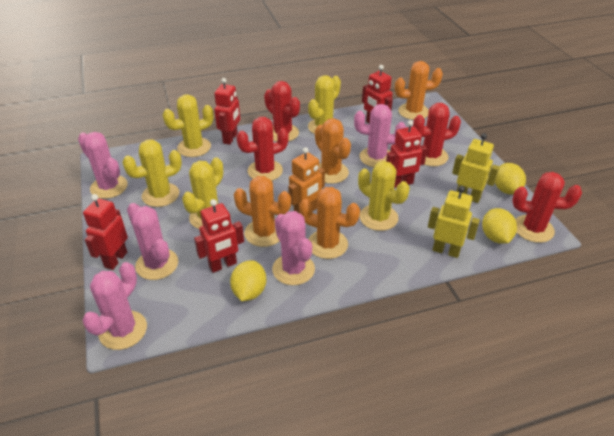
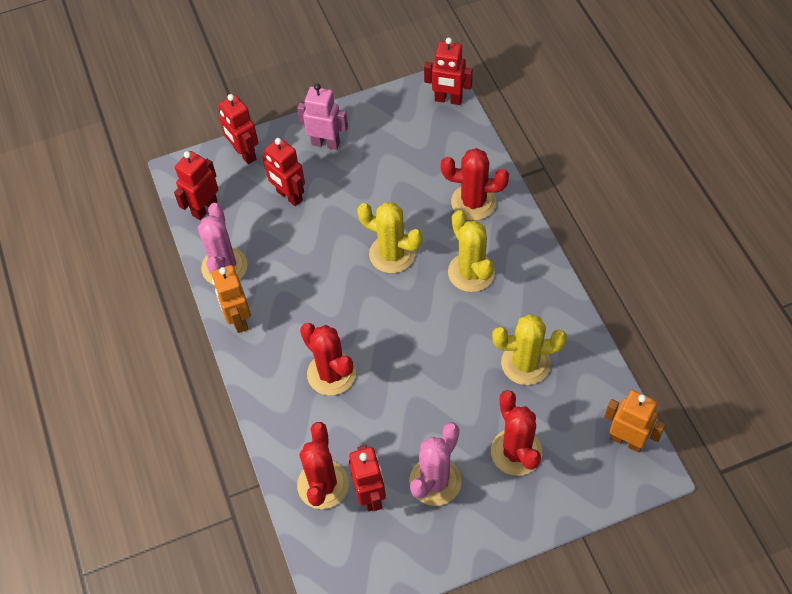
orange cactus: [234,176,291,247] [299,187,360,259] [315,118,351,184] [395,61,443,120] = 4 -> none = 0
orange robot: [288,147,325,213] = 1 -> [212,265,251,333] [605,390,666,453] = 2
pink cactus: [78,132,128,199] [82,262,147,350] [127,203,178,280] [272,211,315,285] [354,104,406,167] = 5 -> [198,203,248,284] [409,422,462,506] = 2
pink robot: none = 0 -> [297,84,348,150] = 1
yellow cactus: [122,140,182,207] [163,94,214,157] [182,157,223,229] [308,75,341,134] [358,161,409,231] = 5 -> [357,202,423,273] [448,210,495,292] [492,314,567,385] = 3
yellow lemon: [230,261,266,301] [482,208,517,244] [495,163,526,194] = 3 -> none = 0
yellow robot: [428,186,480,258] [452,133,499,203] = 2 -> none = 0

